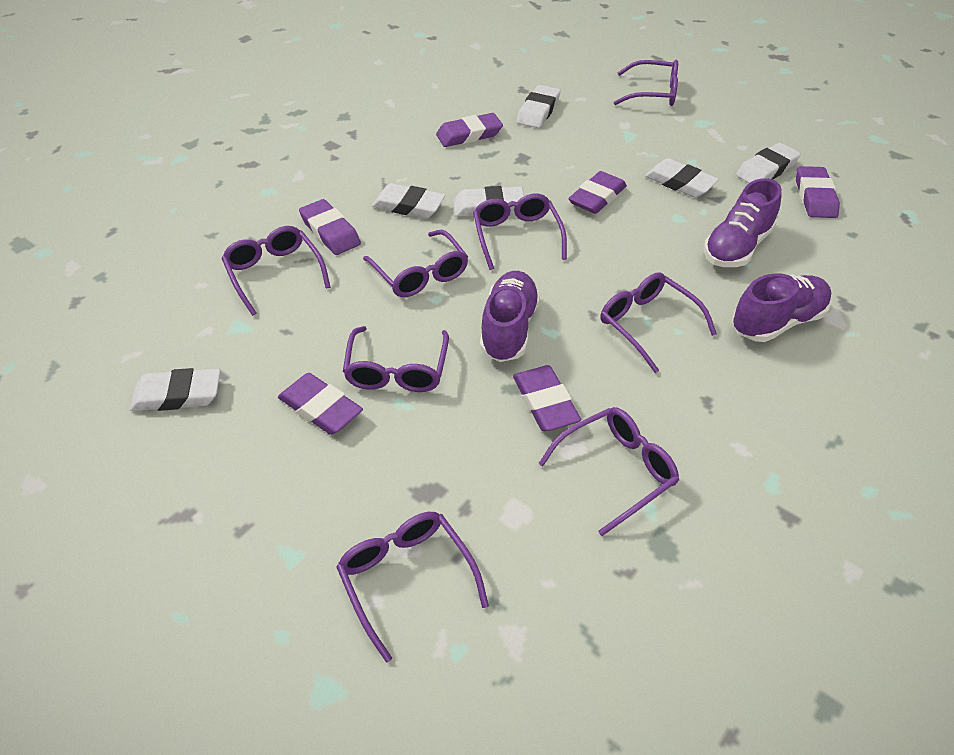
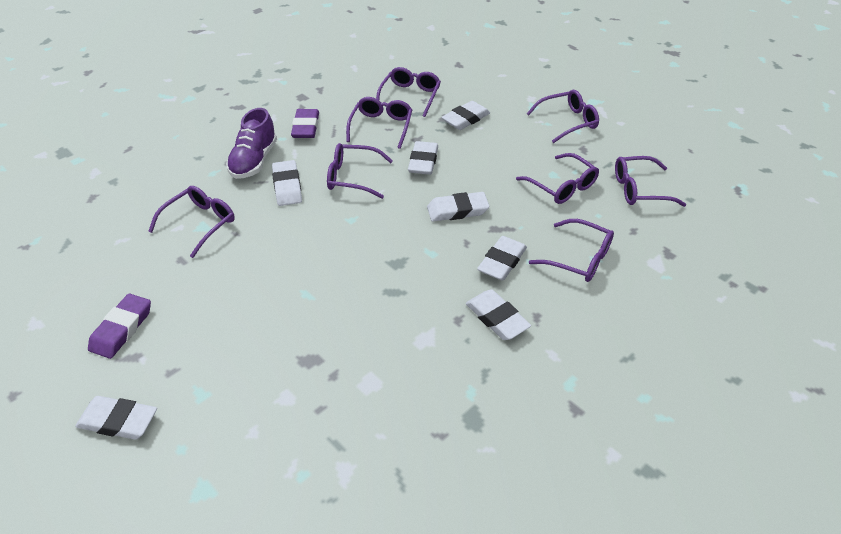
purple eraser: [278,373,363,435] [299,199,361,255] [436,113,503,147] [513,365,581,431] [568,171,627,214] [796,166,840,218] = 6 -> [88,293,151,359] [291,109,319,138] = 2
purple shoe: [480,271,540,362] [704,178,782,267] [732,273,831,342] = 3 -> [226,108,277,179] = 1
white eraser: [130,368,220,411] [372,183,445,218] [453,186,524,217] [517,85,561,128] [645,158,719,198] [736,142,801,183] = 6 -> [75,396,157,440] [272,160,302,206] [408,141,438,175] [427,192,489,221] [441,101,490,130] [466,290,531,340] [477,236,527,281] = 7

